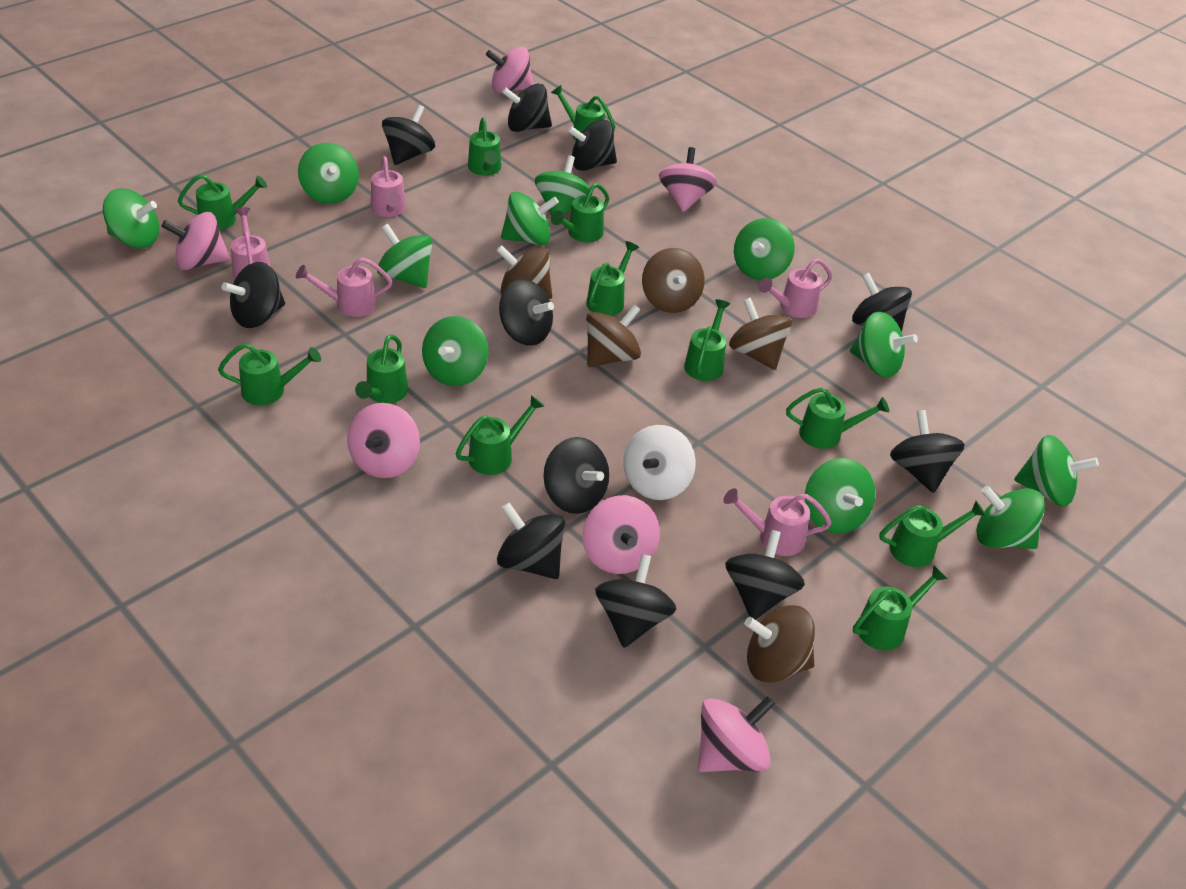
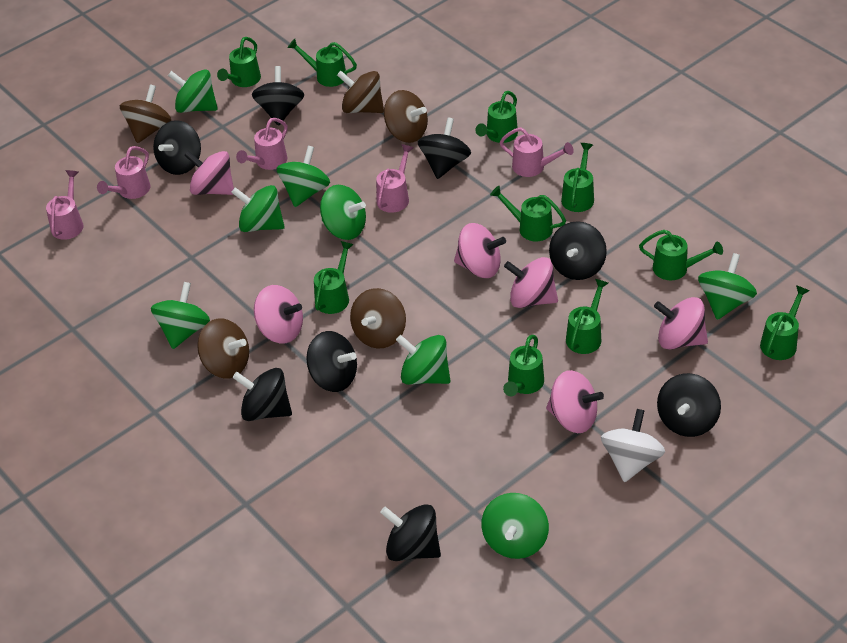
black spinning top: [222,262,285,328] [382,105,435,165] [497,503,565,579] [499,279,554,346] [502,84,552,132] [543,437,609,514] [567,120,617,171] [595,554,676,648] [725,530,805,620] [852,273,912,332] [890,410,965,493] = 11 -> [153,120,201,175] [233,368,292,421] [252,66,304,126] [306,331,357,392] [380,504,441,561] [418,118,471,179] [549,221,607,280] [657,373,721,437] = 8
green spinning top: [103,188,159,248] [298,143,359,204] [377,224,433,288] [422,316,489,386] [501,192,559,245] [535,155,592,215] [734,218,795,280] [805,458,875,534] [850,311,918,378] [976,486,1045,549] [1014,435,1099,507] = 11 -> [151,282,210,349] [168,69,218,113] [231,185,285,232] [277,146,330,207] [320,185,366,240] [396,335,451,385] [482,493,549,559] [698,253,757,320] = 8
green watering can: [178,174,267,230] [218,343,321,405] [355,334,408,403] [456,395,544,475] [468,117,501,176] [551,85,615,141] [551,183,609,242] [586,241,639,316] [684,299,730,381] [786,387,889,449] [853,566,948,651] [879,501,986,567] = 12 -> [217,37,261,87] [288,39,357,87] [314,241,354,314] [475,91,518,143] [490,186,566,241] [503,335,544,396] [561,143,594,212] [566,279,608,354] [639,230,723,280] [760,285,809,360] = 10

